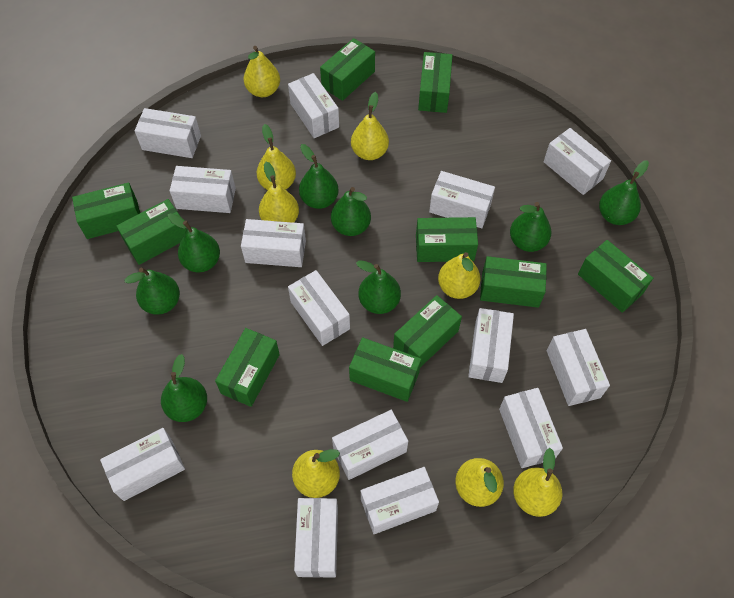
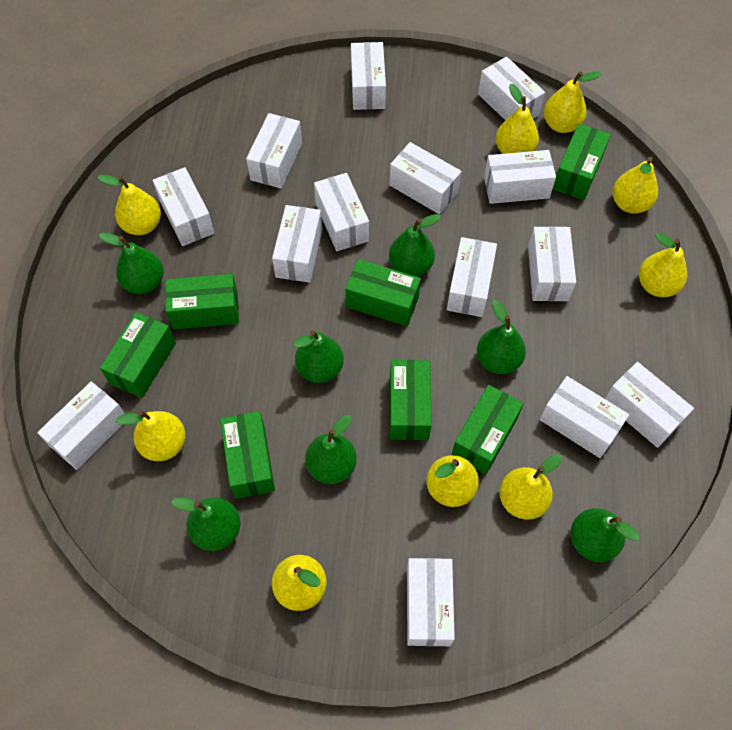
green box: [72,182,140,239] [116,199,187,265] [215,328,280,407] [320,38,375,101] [349,337,421,402] [393,295,462,367] [416,217,478,262] [418,52,453,113] [480,256,547,308] [578,240,653,313] = 10 -> [100,312,176,398] [165,274,239,329] [220,411,275,499] [345,259,421,326] [390,360,432,440] [452,385,524,474] [553,124,611,200] = 7
green pear: [125,268,180,315] [161,354,207,422] [168,213,220,272] [299,144,339,209] [331,187,371,236] [356,261,401,314] [510,202,551,252] [599,160,649,225] = 8 -> [99,233,164,294] [171,497,240,551] [294,330,344,383] [305,415,357,484] [389,214,441,277] [477,300,526,374] [571,508,639,562] = 7
yellow pear: [243,46,280,97] [257,124,296,190] [259,162,299,223] [292,449,340,498] [351,92,389,160] [438,252,480,299] [455,458,504,507] [513,448,562,517] = 8 -> [98,175,161,235] [116,410,186,461] [272,555,327,611] [427,455,479,507] [496,84,539,154] [499,454,562,520] [544,71,601,133] [612,157,658,214] [639,233,687,297] = 9

